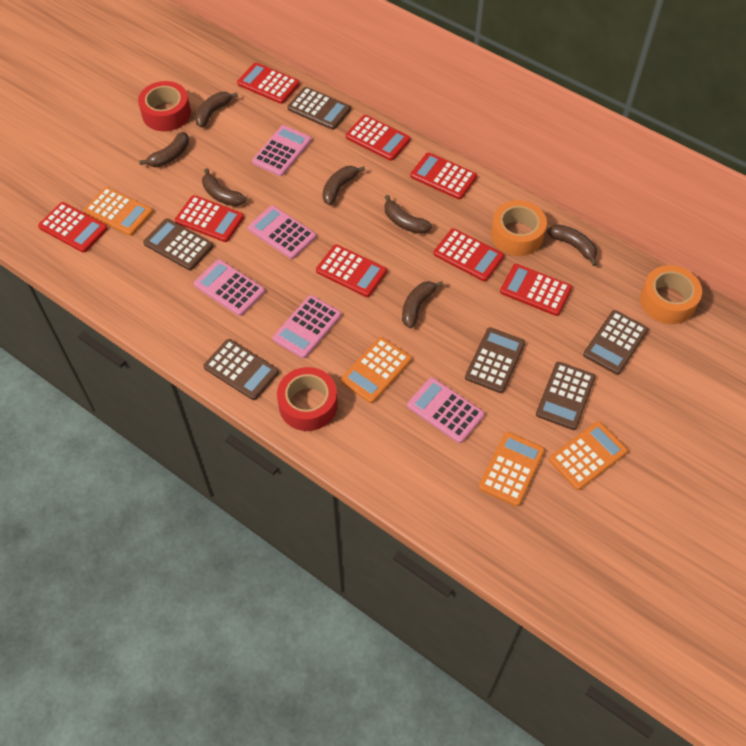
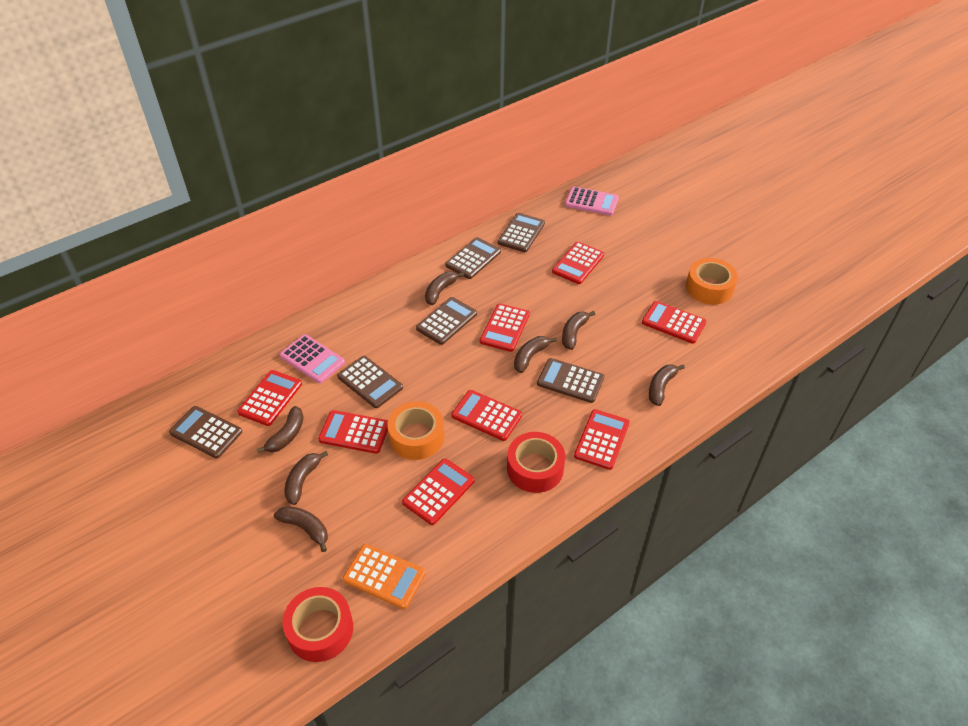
orange calculator: [84,187,153,236] [341,337,412,403] [479,432,545,506] [549,421,628,490] = 4 -> [343,544,426,609] = 1
pink calculator: [194,259,265,316] [248,205,316,259] [252,125,311,176] [273,295,341,359] [407,377,485,443] = 5 -> [280,334,345,383] [565,187,619,216] = 2

